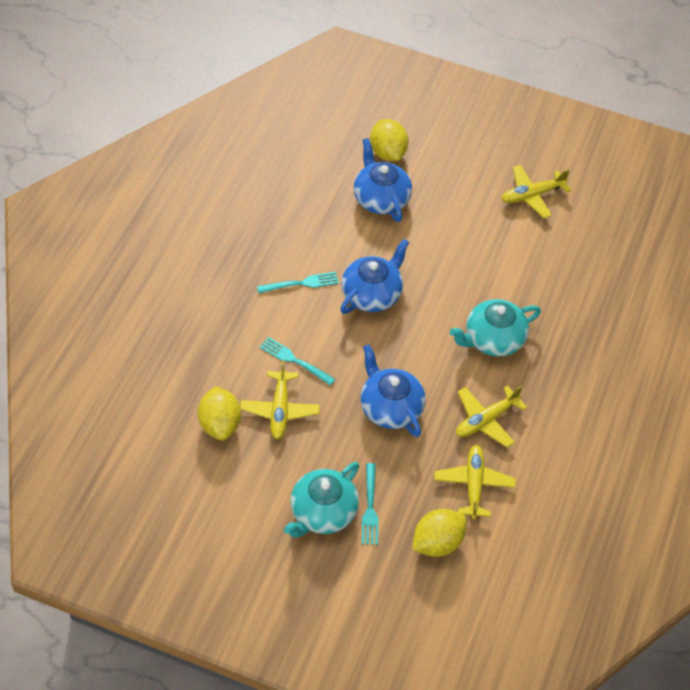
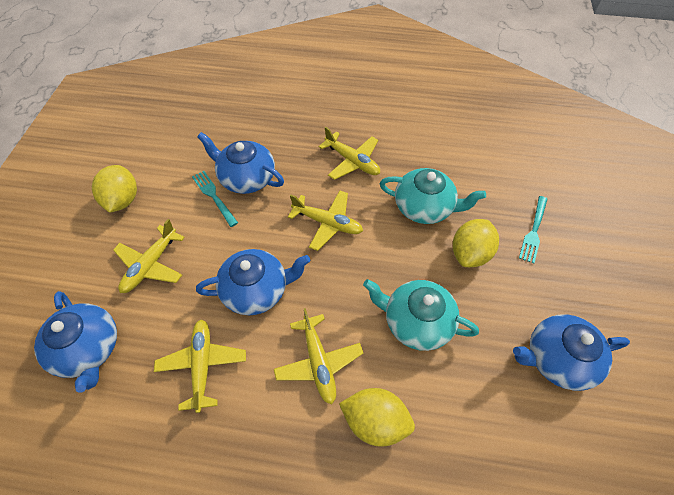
blue teapot: [340,239,409,314] [354,138,412,222] [360,344,426,437] = 3 -> [34,291,117,393] [196,249,310,315] [197,132,284,194] [513,314,630,391] = 4
turquoise fork: [257,271,339,293] [260,337,335,386] [362,463,378,545] = 3 -> [192,171,238,227] [519,196,548,263] = 2
yellow plane: [240,360,320,439] [434,445,516,519] [456,385,527,448] [502,165,571,218] = 4 -> [113,219,185,293] [154,319,246,413] [274,308,363,404] [288,190,363,251] [319,127,380,180] = 5

